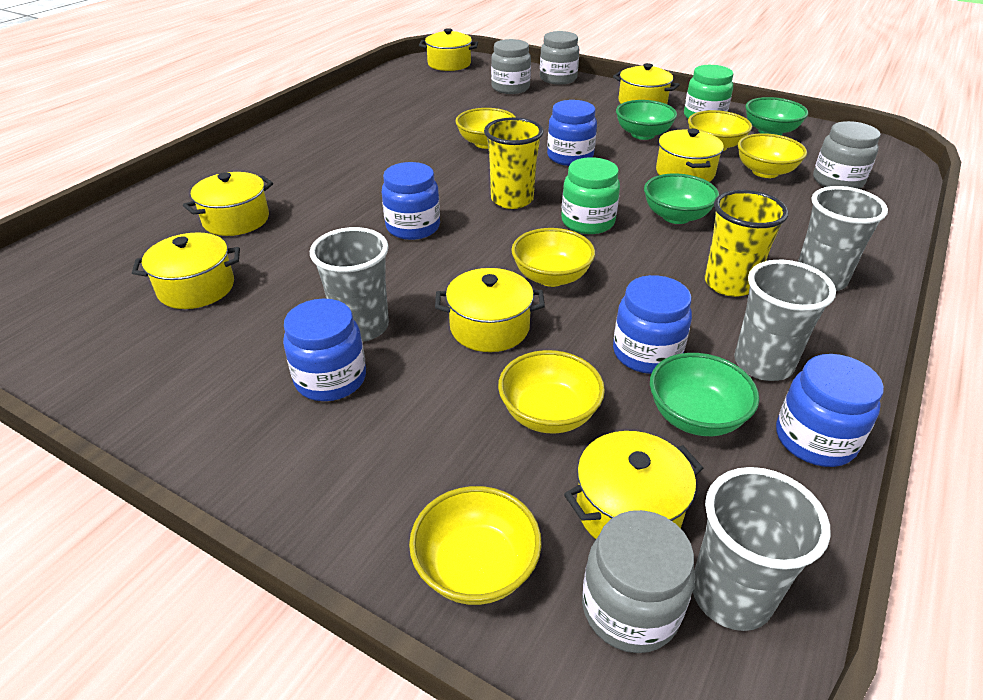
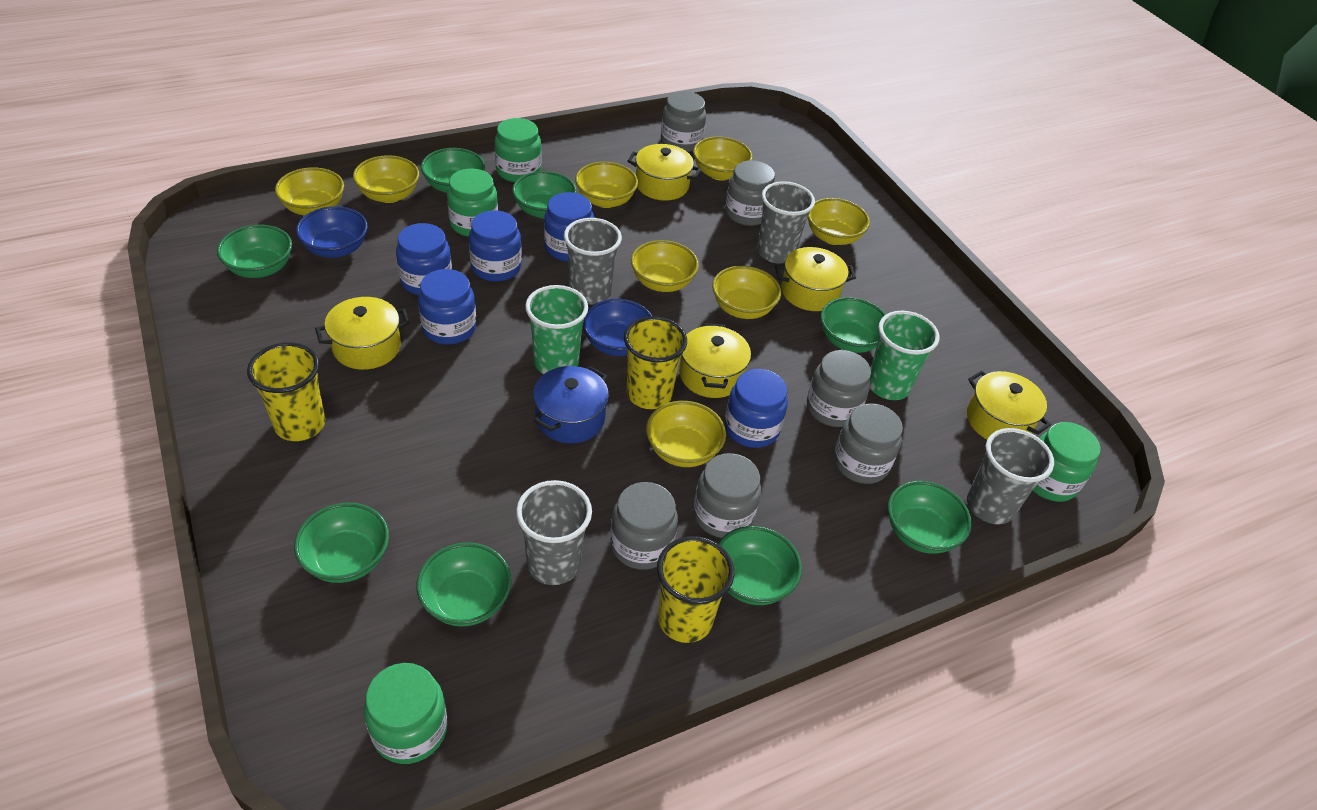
blue bowl: none = 0 -> [296,206,368,258] [583,299,652,356] = 2
blue pot: none = 0 -> [533,366,609,444] = 1
green bowl: [616,100,677,140] [644,173,719,224] [650,353,759,436] [746,97,808,135] = 4 -> [217,225,292,278] [294,503,389,583] [416,542,512,627] [421,148,485,193] [512,171,577,219] [718,526,802,605] [820,297,886,353] [888,481,972,554] = 8
green cup: none = 0 -> [525,285,588,374] [870,311,940,400] = 2
green jar: [561,157,620,234] [684,65,734,119] = 2 -> [364,663,448,764] [447,168,498,237] [495,118,542,183] [1033,422,1101,502] = 4
grey jar: [491,39,531,94] [540,31,579,85] [582,510,695,653] [813,121,881,189] = 4 -> [610,482,678,570] [661,91,706,152] [693,453,761,538] [725,160,775,226] [807,350,871,427] [834,403,903,484] = 6
yellow bowl: [409,486,542,605] [455,108,516,149] [498,350,605,434] [511,228,595,287] [688,110,752,151] [738,133,807,178] = 6 -> [275,167,344,215] [353,155,419,203] [575,162,638,208] [631,240,699,292] [646,401,726,467] [693,137,753,181] [712,266,781,319] [808,198,870,245] = 8
yellow cup: [484,117,544,209] [705,190,789,297] = 2 -> [247,342,325,441] [624,316,687,409] [657,536,734,643] = 3
yellow pot: [132,232,240,309] [183,172,273,236] [419,28,478,71] [435,268,545,352] [564,431,703,539] [613,63,680,104] [656,128,724,182] = 7 -> [315,297,410,370] [628,144,701,201] [679,323,751,398] [775,247,856,311] [967,370,1051,439] = 5

